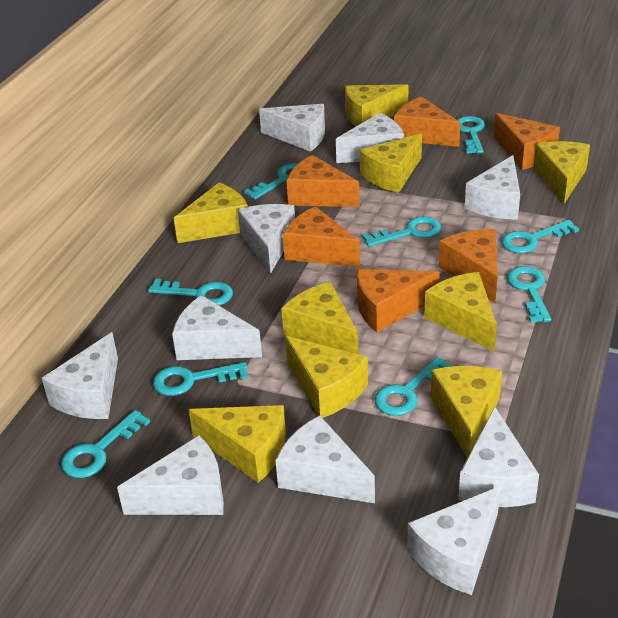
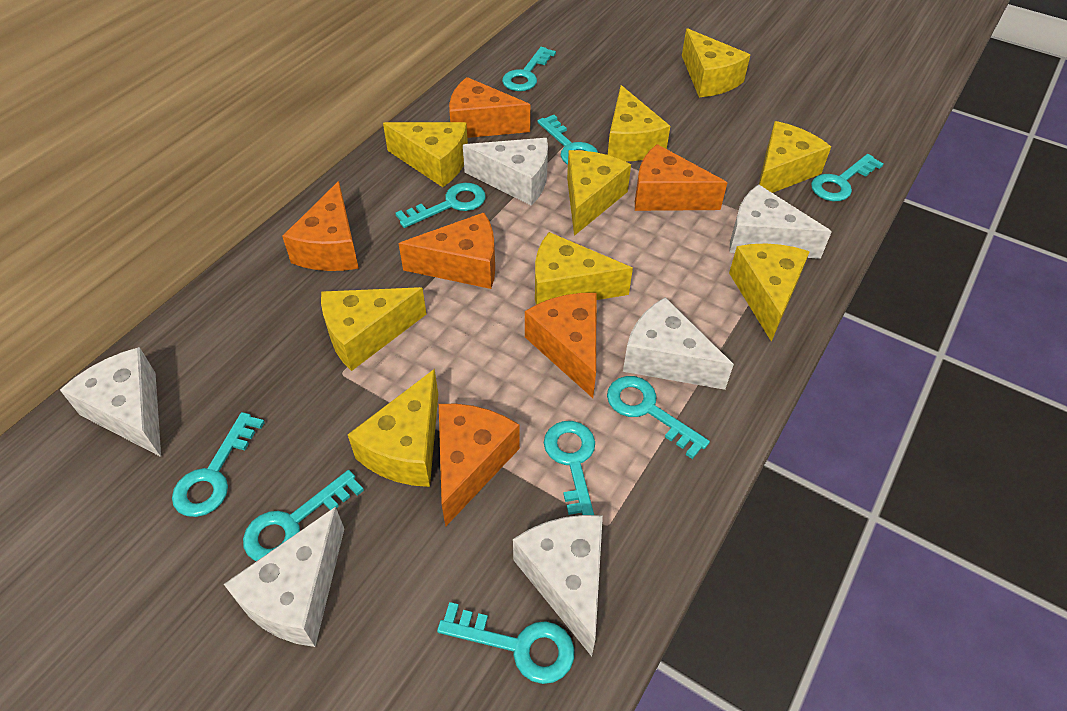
white cheese: [42,332,118,419] [117,436,224,515] [172,295,262,360] [238,204,295,274] [259,104,325,152] [275,416,375,503] [336,113,404,163] [407,486,501,595] [458,407,539,507] [465,155,520,220] = 10 -> [60,347,161,457] [224,507,344,647] [463,138,548,206] [513,515,603,656] [623,297,734,390] [730,184,832,259] = 6

